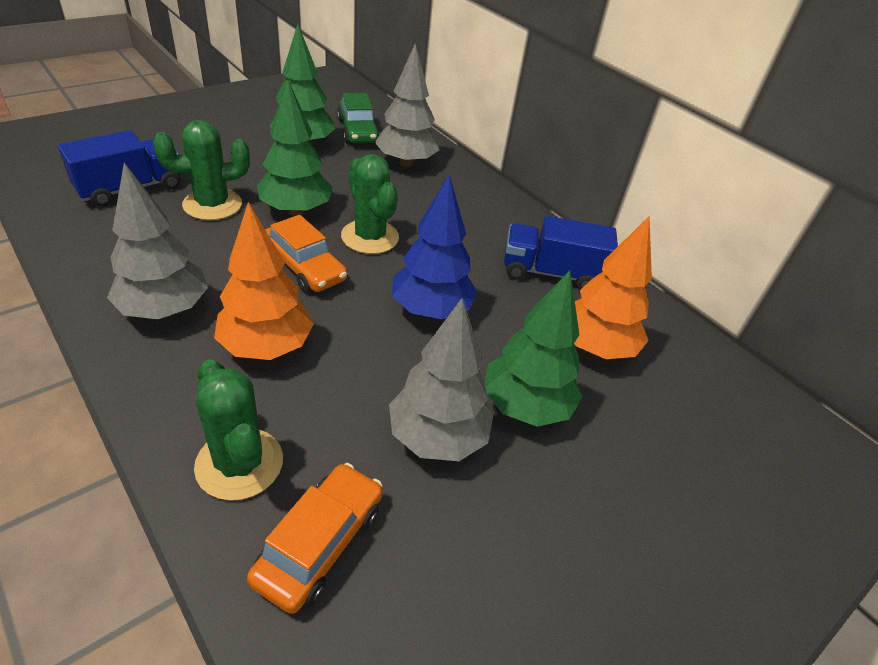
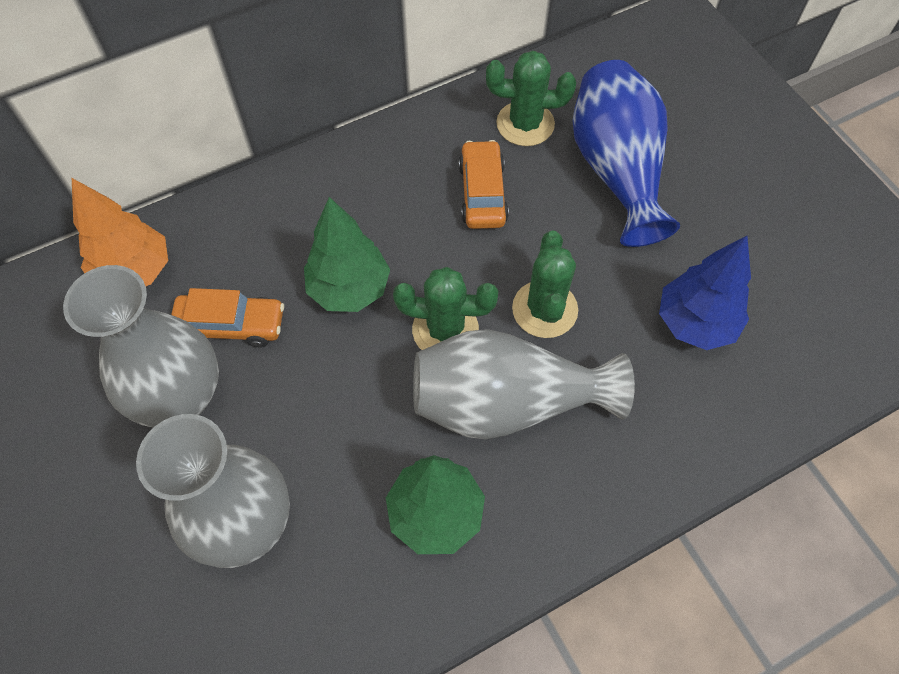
blue truck: [58,130,181,207] [504,216,618,290] = 2 -> none = 0
blue vase: none = 0 -> [572,60,680,247] = 1
green car: [337,93,380,144] = 1 -> none = 0
green tree: [257,79,333,216] [270,24,336,144] [484,270,582,427] = 3 -> [304,197,390,312] [386,455,485,554] = 2
grey tree: [107,163,208,319] [375,44,439,167] [389,298,494,461] = 3 -> none = 0
grey vase: none = 0 -> [63,265,219,427] [136,414,290,568] [413,329,635,439] = 3
orange tree: [214,202,314,360] [574,216,652,359] = 2 -> [72,178,168,286] = 1

